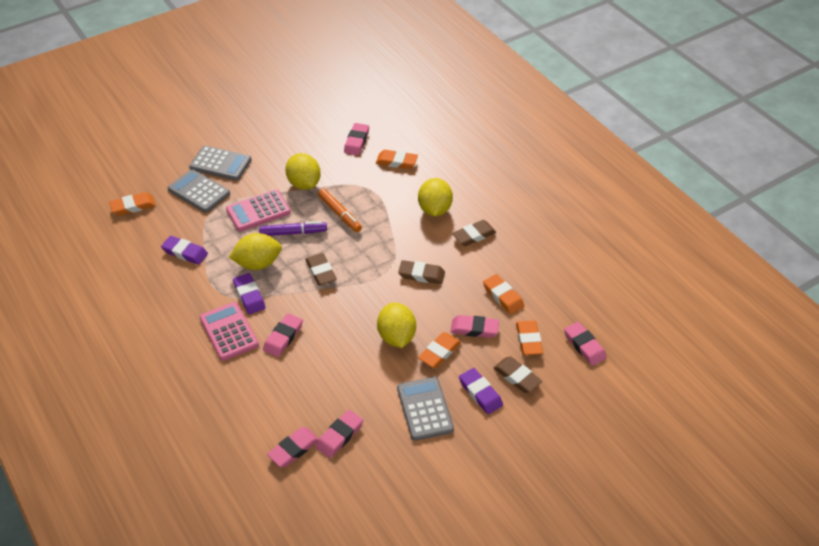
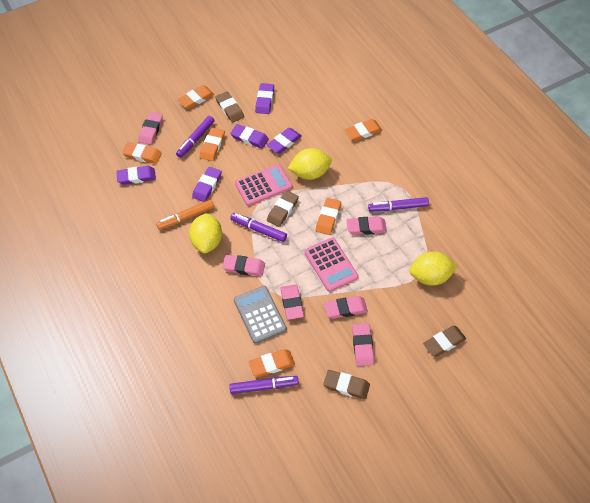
grey calculator: [167,169,230,213] [189,146,252,181] [397,377,454,441] = 3 -> [234,286,287,344] = 1
orange eraser: [109,192,156,216] [376,150,418,169] [418,332,461,368] [483,274,524,314] [516,321,543,355] = 5 -> [122,142,162,164] [178,85,214,109] [200,127,225,161] [249,349,295,377] [316,198,341,235] [345,119,382,141] = 6
purple eraser: [161,236,208,265] [233,273,265,314] [459,368,503,414] = 3 -> [116,166,156,185] [192,167,222,202] [230,124,269,149] [255,83,274,114] [267,128,302,154] = 5
purple marker: [259,221,327,236] = 1 -> [176,116,215,158] [229,376,299,394] [230,213,287,242] [368,197,429,212] = 4
yellow lemon: [229,233,282,270] [285,153,321,190] [377,302,416,348] [418,178,453,216] = 4 -> [189,213,222,253] [288,148,332,180] [409,252,458,286] = 3

